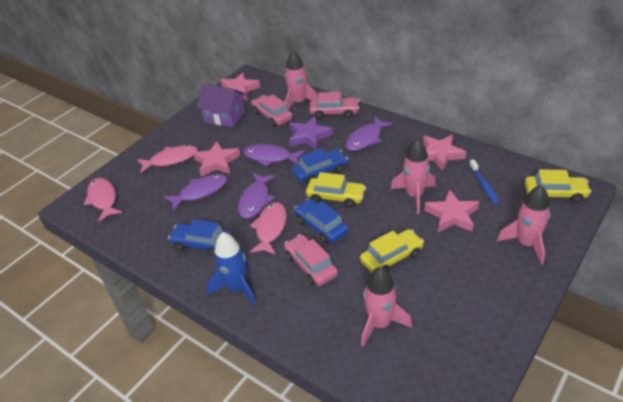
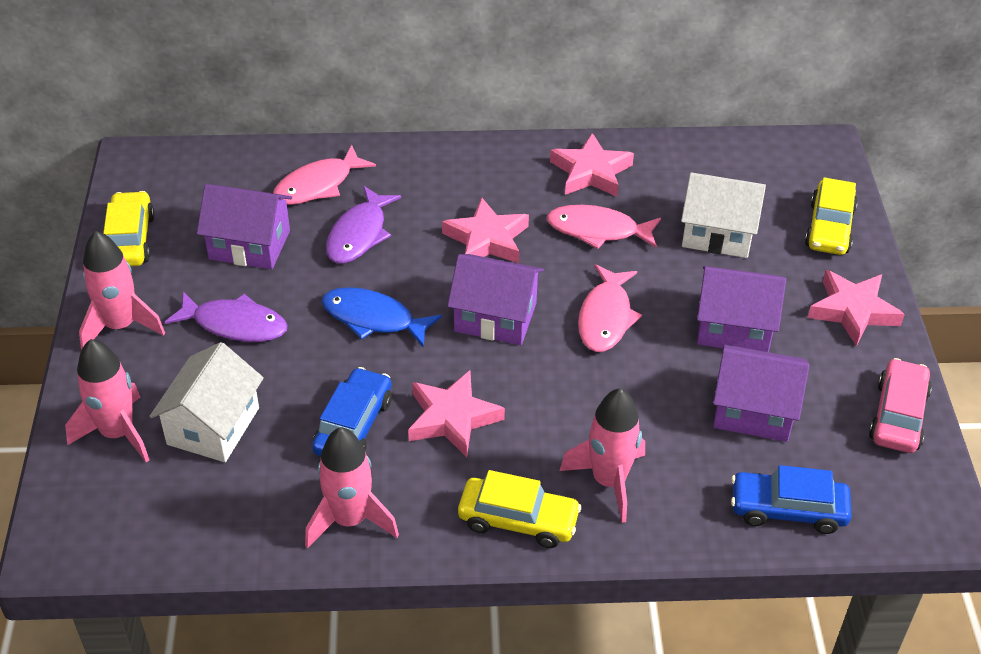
blue car: [168,219,232,256] [292,148,348,184] [294,199,349,244] = 3 -> [312,367,392,456] [731,465,852,534] = 2
blue fish: none = 0 -> [322,287,442,348] = 1
blue rocket: [207,232,256,305] = 1 -> none = 0
blue toothbrush: [469,159,499,204] = 1 -> none = 0
pink car: [251,94,293,127] [284,234,338,286] [309,92,359,119] = 3 -> [869,358,932,453] = 1
purple fish: [164,174,227,211] [238,173,275,219] [243,144,305,166] [345,117,393,151] = 4 -> [165,292,288,342] [326,186,401,263] = 2
purple house: [197,84,245,127] = 1 -> [197,184,292,269] [447,254,544,345] [697,266,786,352] [713,345,809,442] = 4
purple star: [289,116,333,150] = 1 -> none = 0
white house: none = 0 -> [150,342,264,462] [681,172,766,258] = 2

